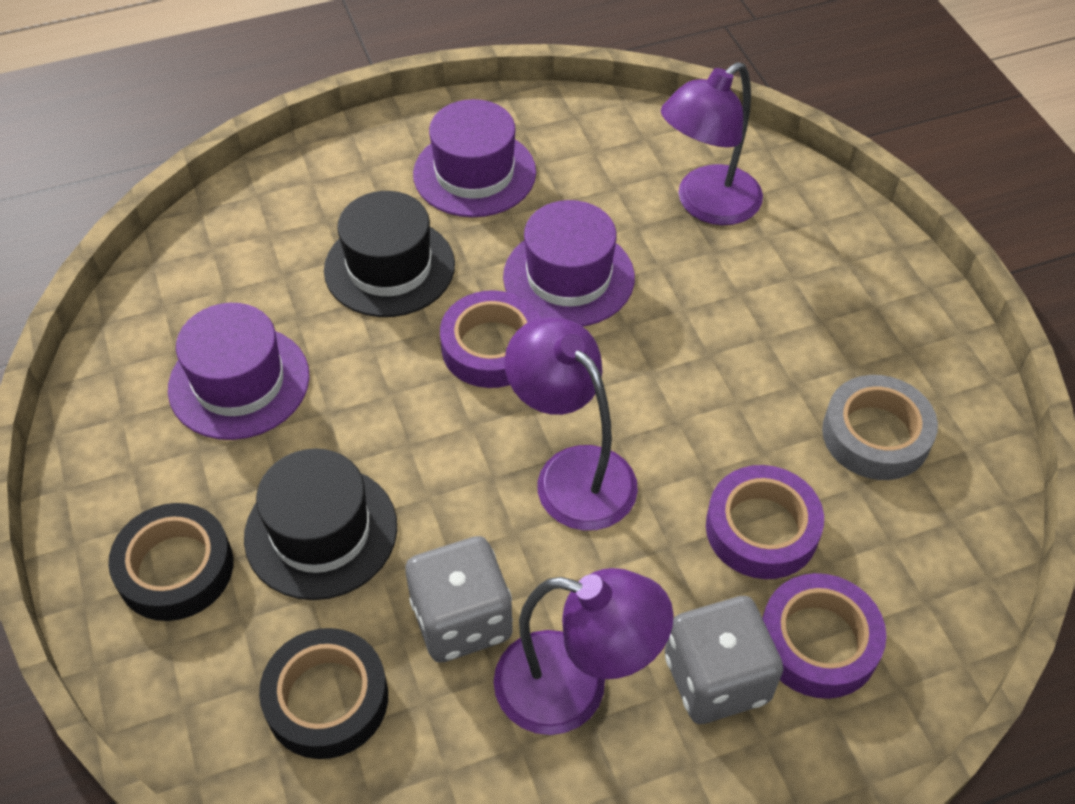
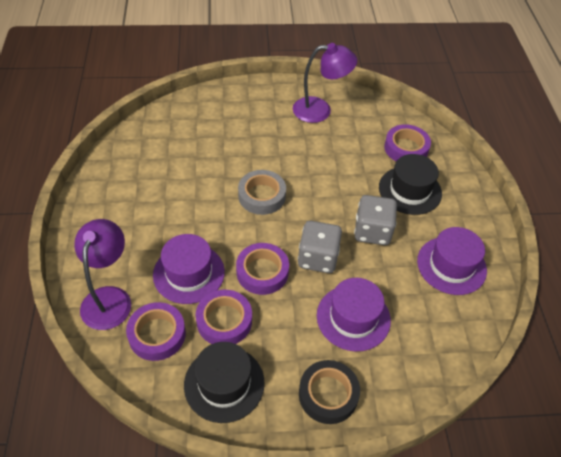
black tape: [108,503,233,621] [259,628,388,759] = 2 -> [299,360,360,424] = 1
purple lamp: [494,568,674,735] [505,317,638,531] [661,62,763,225] = 3 -> [74,219,131,330] [293,43,357,123] = 2
purple tape: [440,290,540,388] [706,465,824,579] [762,573,886,699] = 3 -> [126,302,186,361] [196,290,252,344] [236,243,289,295] [384,124,431,161] = 4

